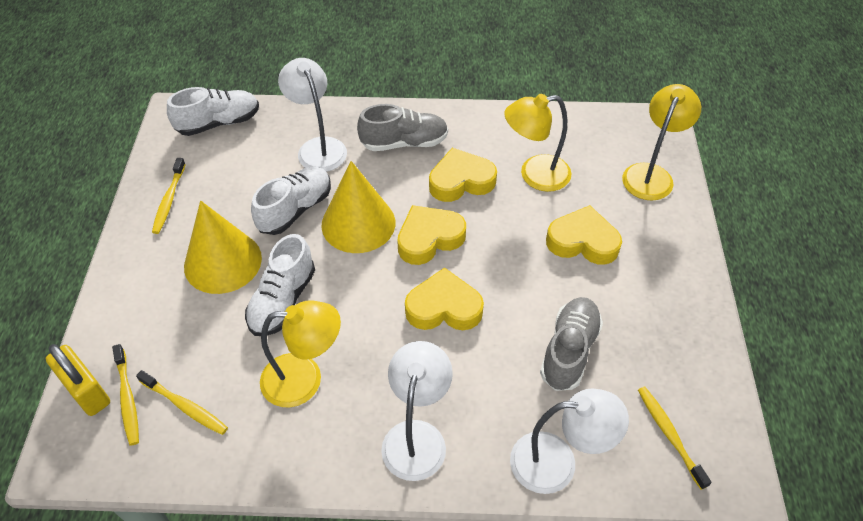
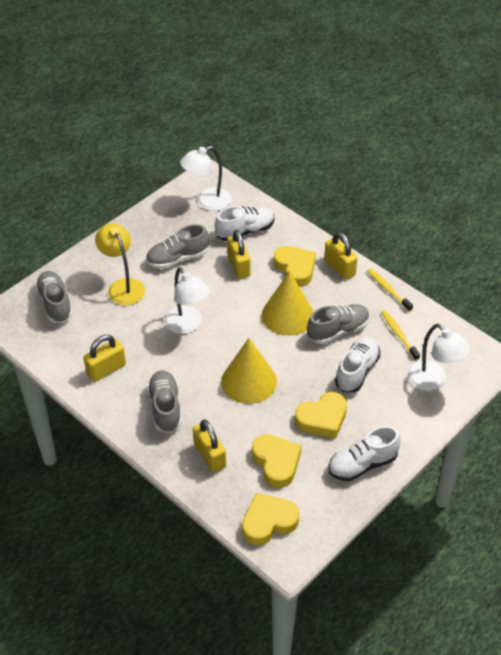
grey shoe: [357,104,448,151] [540,297,603,391] = 2 -> [35,271,73,323] [146,224,209,269] [147,370,182,433] [307,304,370,344] = 4
yellow lamp: [260,301,341,407] [504,94,572,192] [622,84,701,201] = 3 -> [95,223,145,305] = 1
yellow padlock: [46,344,110,416] = 1 -> [83,335,126,382] [193,419,226,473] [227,230,250,279] [324,232,357,280] = 4
yellow toothbrush: [112,344,139,446] [136,370,228,435] [152,158,186,234] [638,387,712,490] = 4 -> [367,268,413,311] [381,310,420,361] = 2

